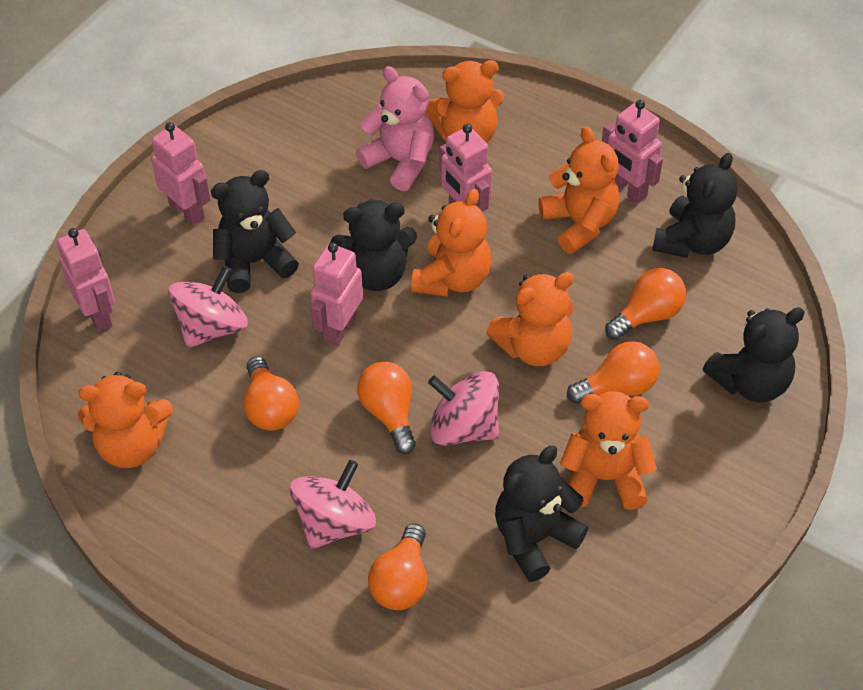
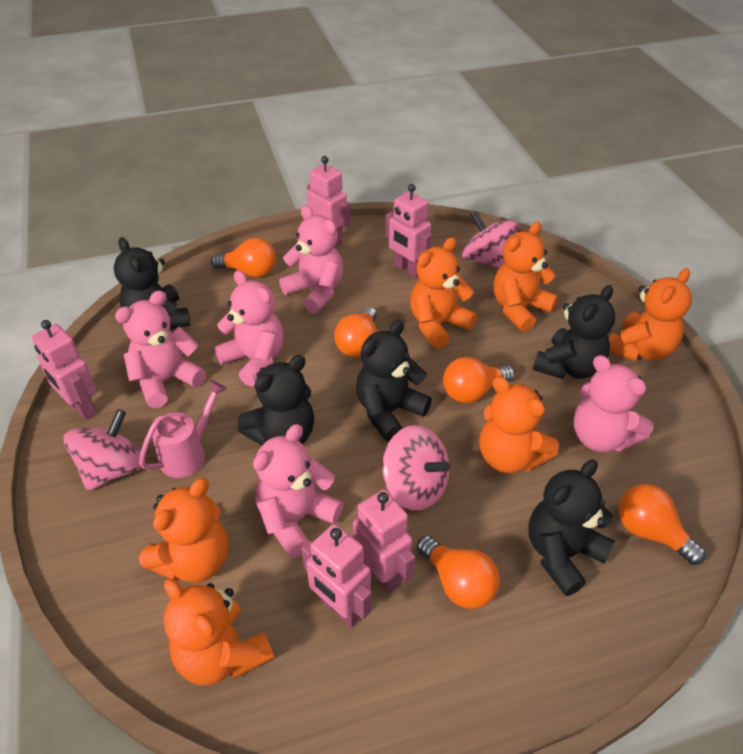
pink teddy bear: [356,66,434,191] = 1 -> [115,290,206,408] [214,270,284,387] [253,424,343,558] [279,205,343,314] [573,355,654,452] = 5
pink watering can: none = 0 -> [139,380,227,478] = 1

